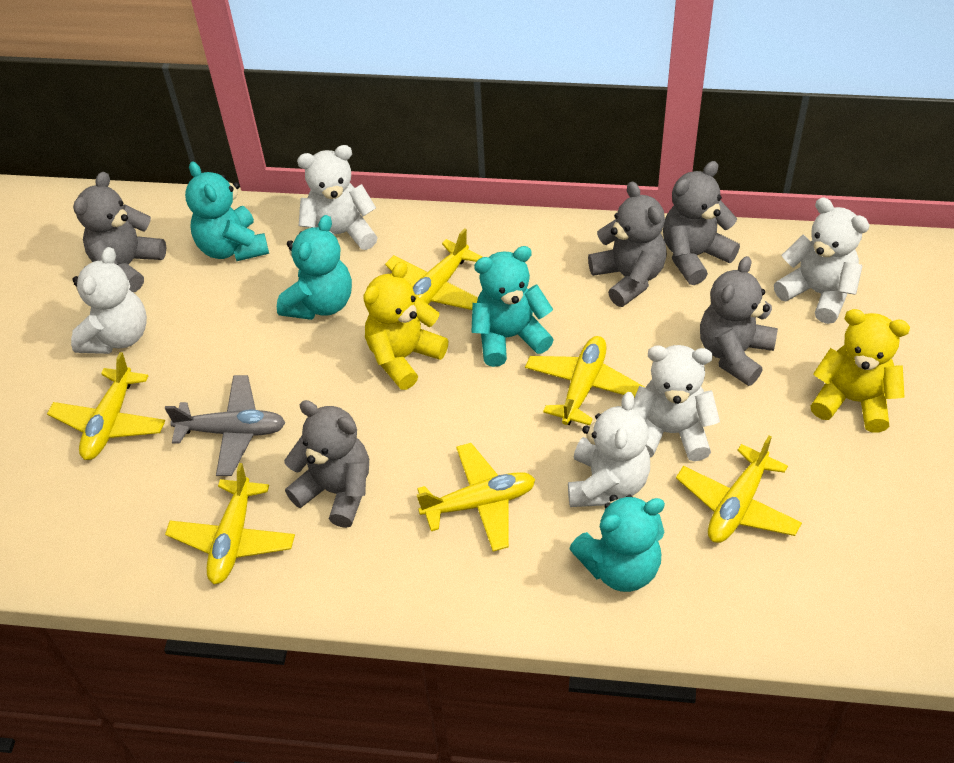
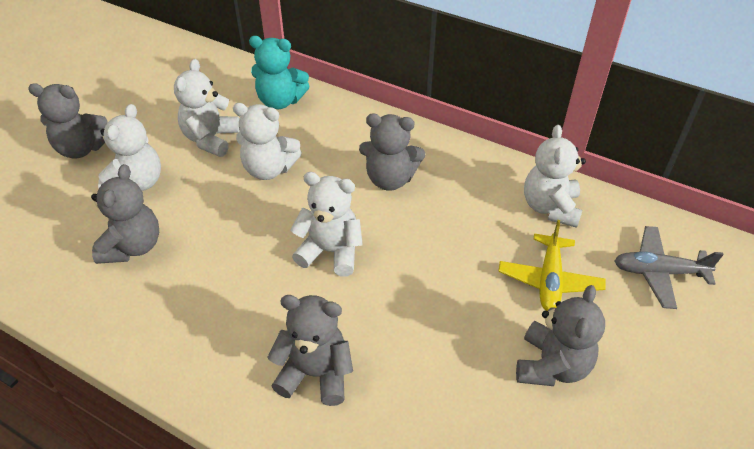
turquoise teddy bear: [185,161,269,261] [277,215,352,320] [471,246,553,367] [569,495,665,592] = 4 -> [249,36,309,109] = 1
yellow plane: [47,352,165,460] [165,463,295,584] [385,228,482,310] [417,443,535,552] [525,336,644,425] [676,435,802,543] = 6 -> [498,220,605,311] = 1
yellow teddy bear: [363,262,449,390] [810,309,910,433] = 2 -> none = 0

